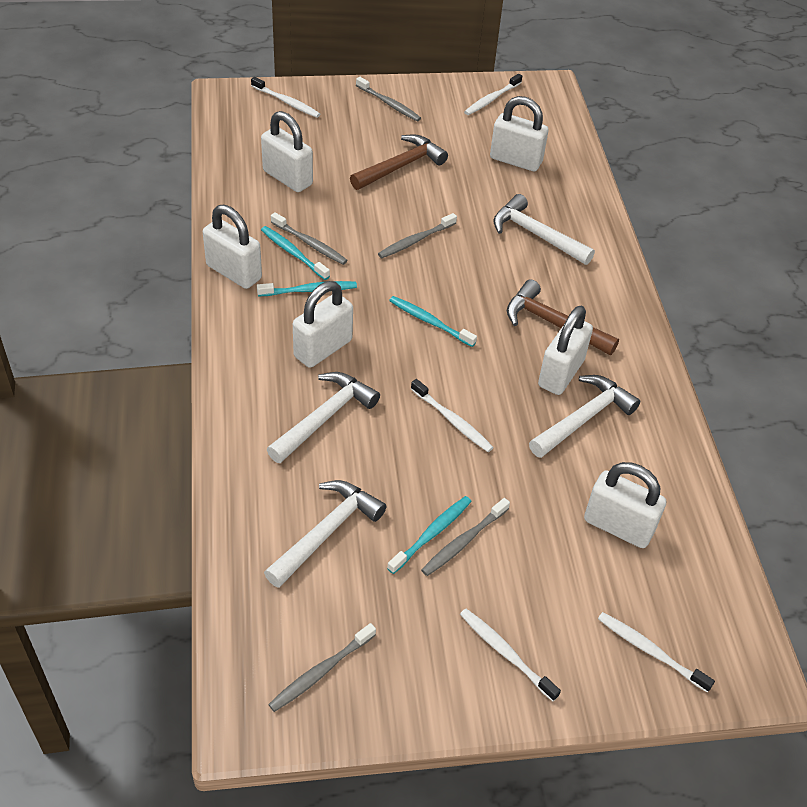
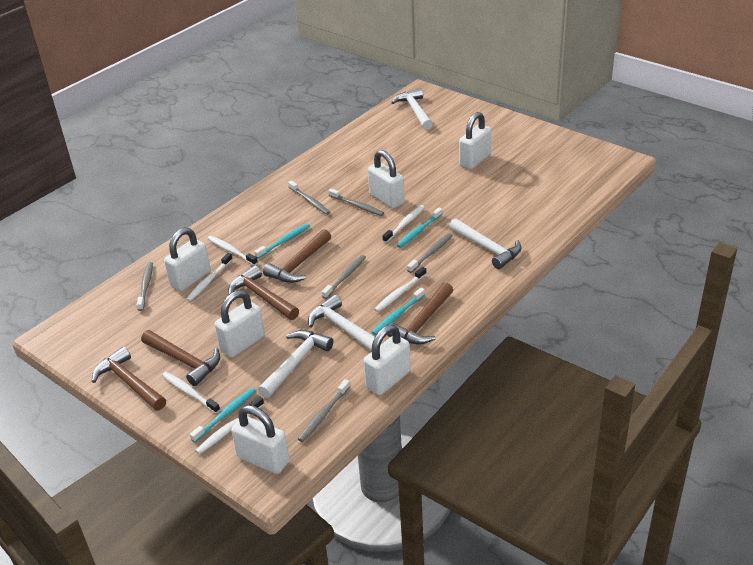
brown hammer: [350,134,448,190] [507,279,619,355] = 2 -> [92,347,166,411] [141,330,220,386] [228,265,299,320] [263,229,331,283] [387,282,453,344] = 5
grey toothbrush: [268,623,376,712] [271,212,348,265] [356,77,421,121] [378,213,457,258] [421,498,510,576] = 5 -> [137,262,153,311] [288,180,330,215] [298,379,350,442] [322,255,366,299] [328,188,384,216] [407,233,453,273] = 6
white toothbrush: [251,77,320,118] [411,379,494,452] [460,609,561,701] [464,74,522,115] [598,612,715,692] = 5 -> [162,372,220,413] [186,253,233,301] [195,396,264,454] [207,236,258,265] [374,267,426,312] [383,205,425,243] = 6

